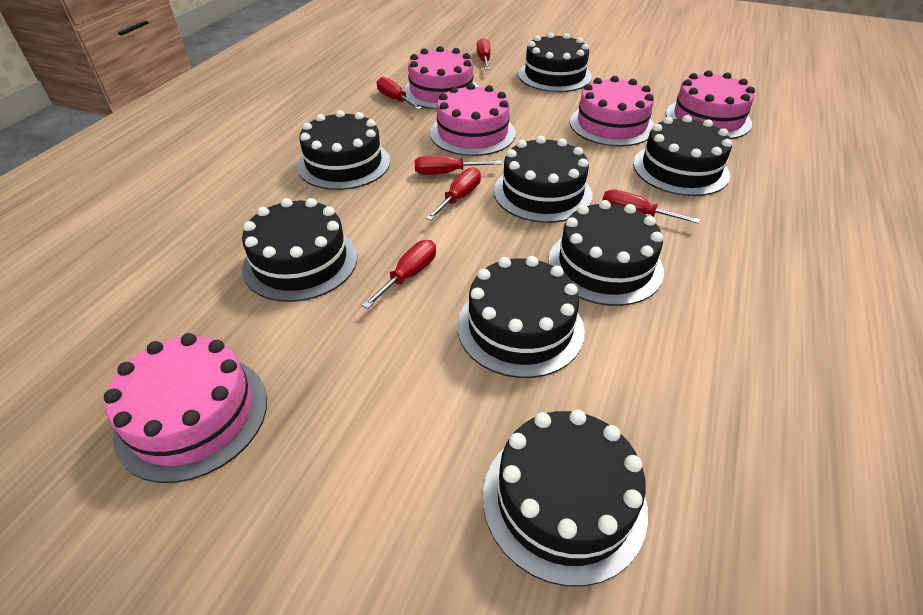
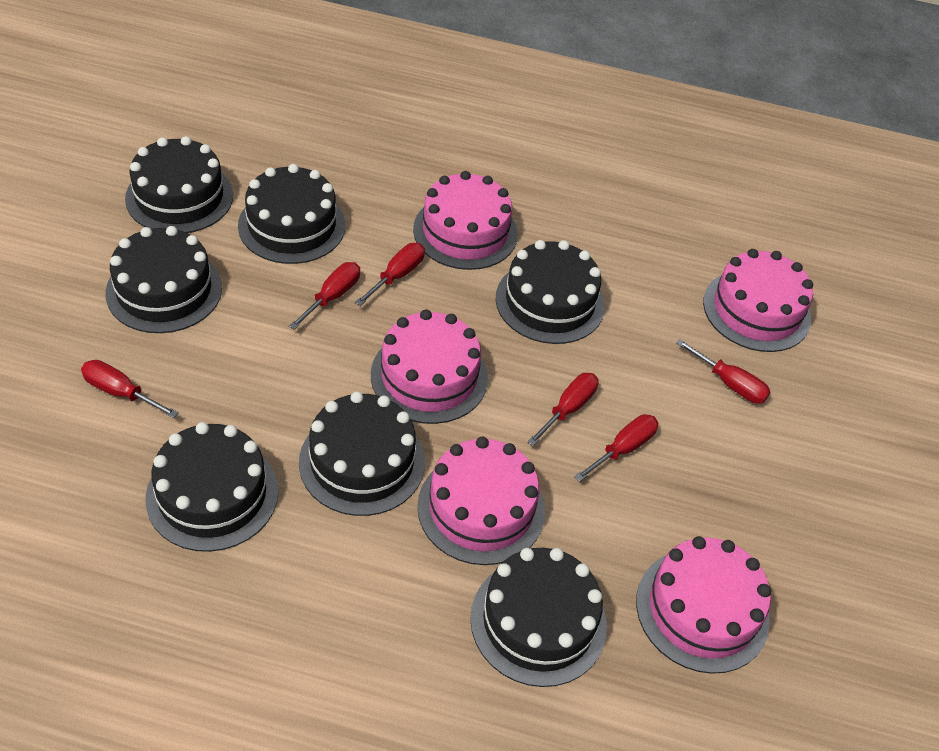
black cake: [242,198,357,302] [297,110,390,190] [458,256,585,378] [483,410,648,587] [494,136,592,223] [518,32,592,92] [548,200,664,306] [633,115,732,196] = 8 -> [106,226,222,333] [125,136,233,233] [145,422,278,552] [238,164,345,264] [299,392,425,516] [470,548,607,687] [496,240,605,344] = 7

